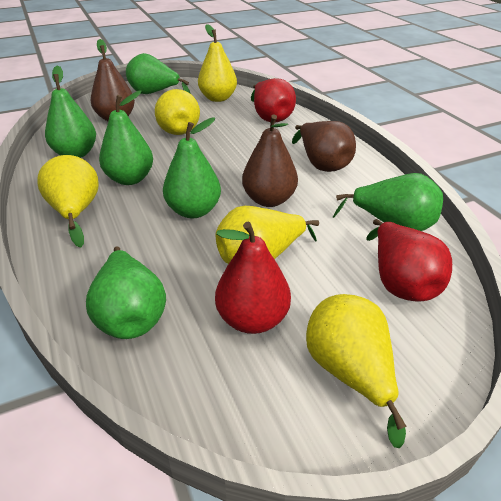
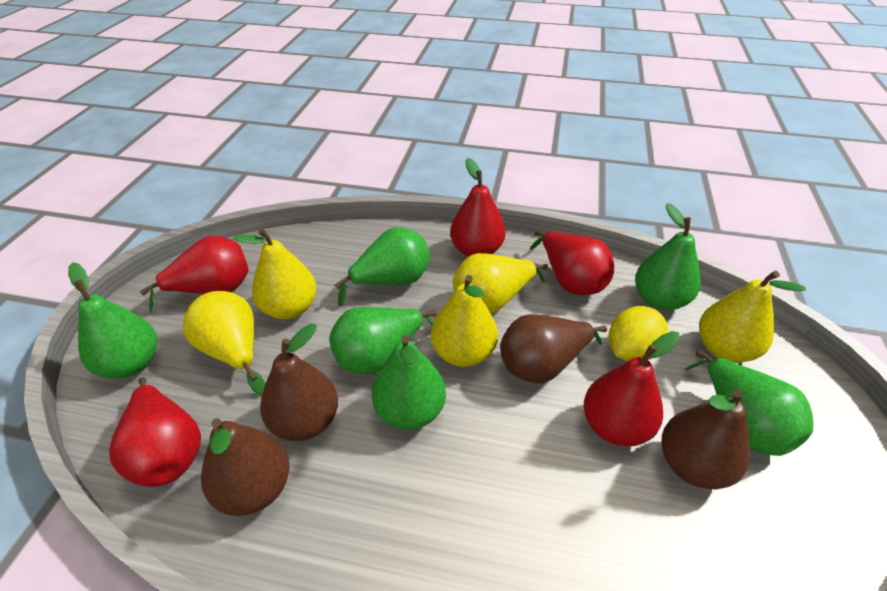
brown pear: [91,39,135,121] [242,115,298,207] [292,121,356,172] = 3 -> [201,418,289,516] [260,324,338,441] [500,314,607,383] [662,389,750,489] = 4
red pear: [215,222,291,334] [251,78,296,123] [366,219,452,302] = 3 -> [109,377,201,487] [140,236,249,312] [450,158,506,257] [530,230,614,295] [584,331,680,447] = 5
yellow lemon: none = 0 -> [609,306,668,361] = 1

